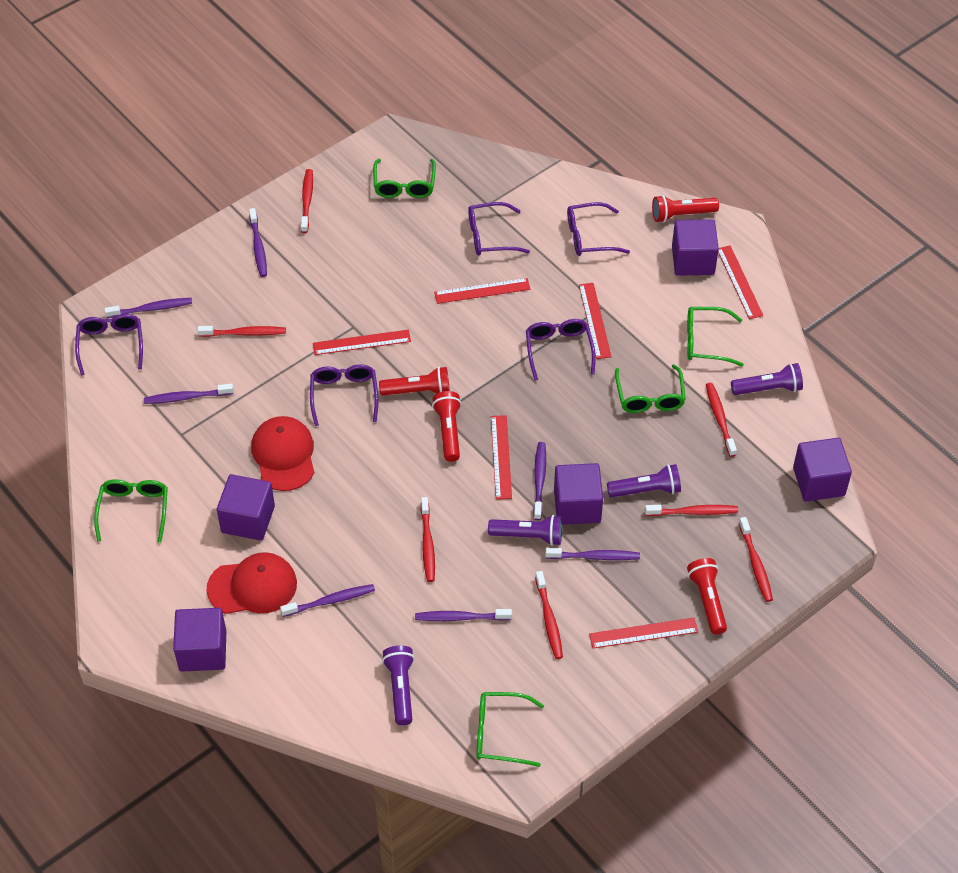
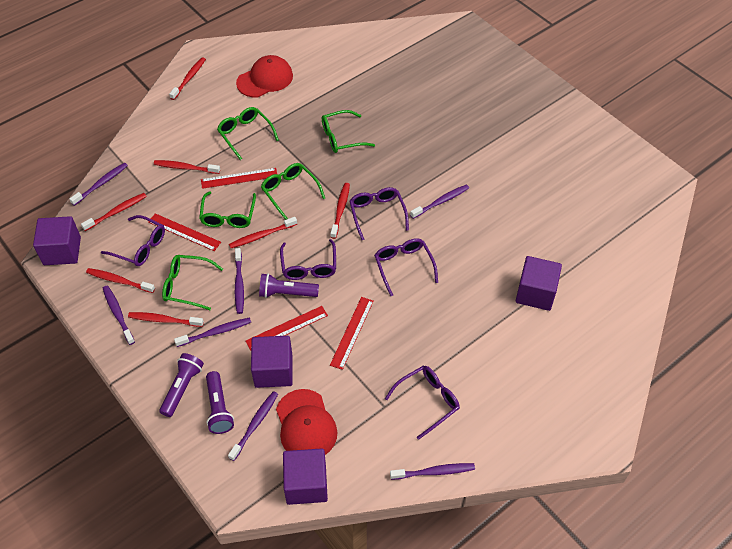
purple cube: [173,608,226,672] [217,474,275,541] [554,463,603,525] [672,219,719,276] [793,438,852,502] = 5 -> [33,216,81,265] [251,336,293,388] [283,448,328,505] [516,256,562,311] = 4
purple flashlight: [382,645,414,725] [488,515,562,546] [607,464,681,498] [731,363,803,395] = 4 -> [159,353,204,417] [206,371,234,434] [259,273,319,298] = 3
red flashlight: [379,367,450,395] [432,391,462,462] [652,195,719,223] [687,558,727,634] = 4 -> none = 0
red ruler: [313,330,411,355] [434,278,531,304] [491,415,512,500] [579,283,612,359] [589,618,698,648] [718,246,763,319] = 6 -> [148,213,221,251] [201,168,277,189] [246,306,328,351] [330,297,374,370] = 4

